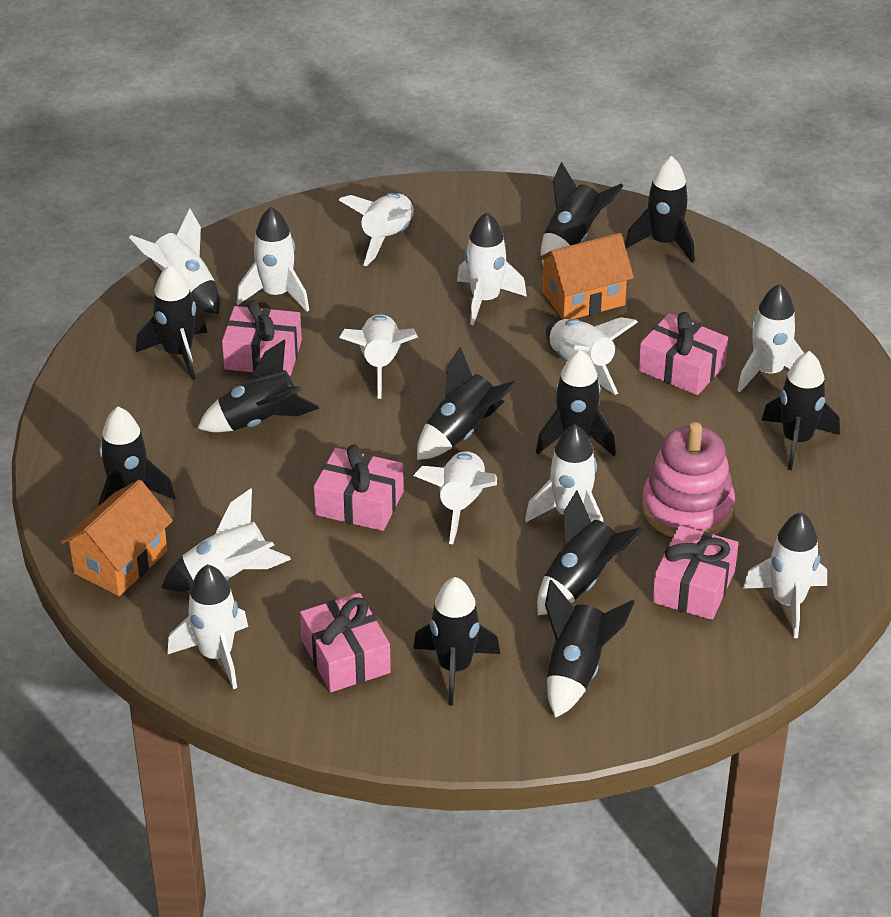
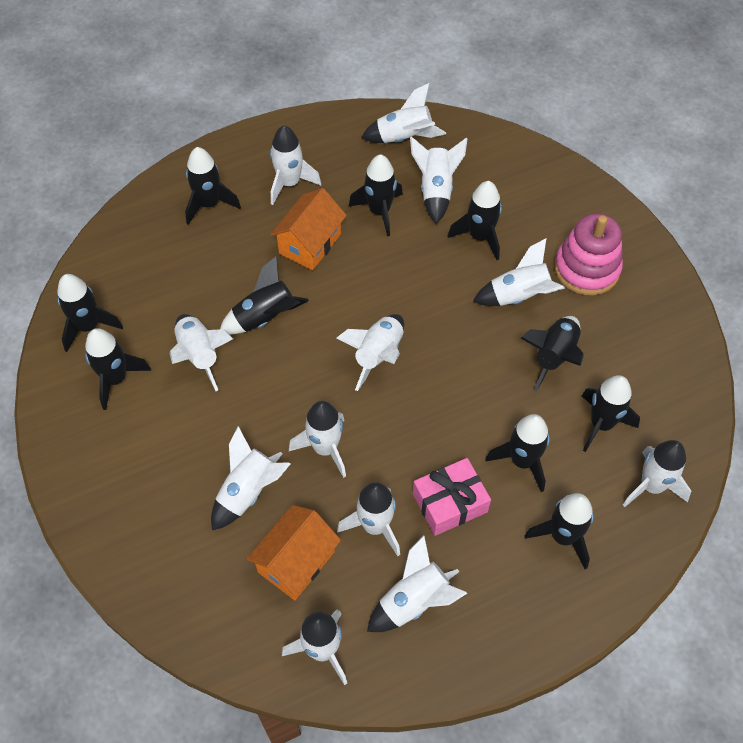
black rocket: [98,407,175,507] [136,265,207,379] [197,339,319,432] [413,577,500,705] [417,346,518,460] [536,349,616,456] [537,490,643,615] [541,162,623,264] [545,580,635,718] [625,156,694,262] [761,351,840,470] = 11 -> [57,274,123,352] [85,328,151,410] [185,147,241,225] [220,256,309,334] [349,154,403,237] [448,181,502,260] [485,414,550,492] [520,316,584,391] [524,493,593,569] [582,375,640,452] = 10
pink gift: [222,300,302,376] [300,593,391,692] [314,445,404,531] [638,312,728,395] [652,525,738,620] = 5 -> [413,458,491,536] = 1

